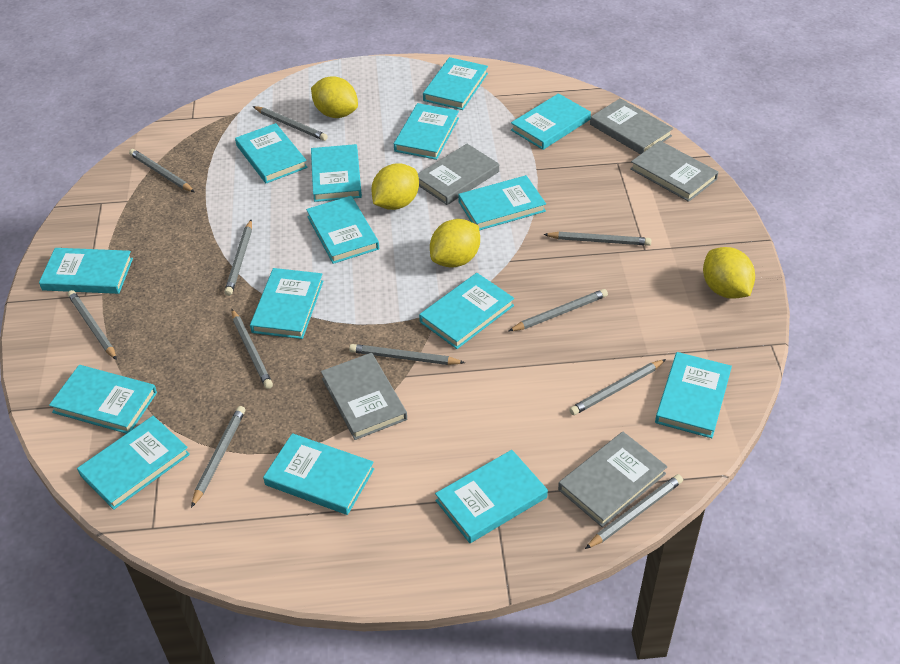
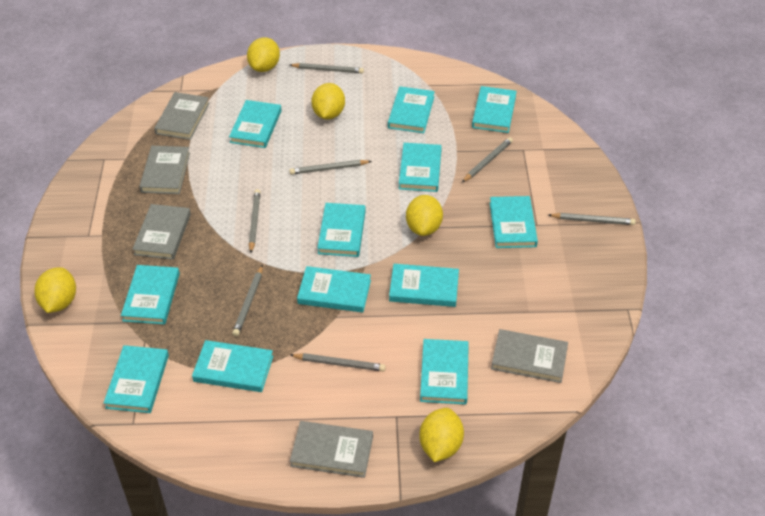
grey pencil: [68,290,117,360] [129,149,195,192] [191,406,245,508] [224,219,252,296] [231,309,273,389] [253,106,328,141] [349,344,465,365] [509,289,608,331] [543,232,651,246] [569,359,666,415] [585,474,683,549] = 11 -> [232,265,263,336] [249,189,261,253] [290,63,364,73] [290,160,372,175] [290,353,386,372] [462,137,513,182] [549,213,636,225] = 7
turquoise book: [39,248,133,294] [49,365,157,434] [77,416,190,510] [235,123,308,184] [250,268,323,339] [263,433,374,515] [306,196,379,264] [311,144,362,202] [394,103,459,160] [419,273,514,349] [423,57,488,110] [435,450,548,543] [458,175,546,230] [511,93,591,150] [655,352,732,438] = 15 -> [104,345,169,413] [121,265,180,324] [192,340,273,392] [229,100,282,148] [297,266,371,312] [317,203,366,257] [388,86,435,133] [389,264,459,307] [399,143,442,192] [420,339,469,405] [472,86,517,133] [490,196,538,248] = 12
yellow lemon: [311,76,358,118] [371,163,419,210] [430,219,480,268] [703,247,755,299] = 4 -> [34,267,76,313] [247,37,280,72] [311,83,345,120] [406,195,443,236] [419,408,464,462] = 5

